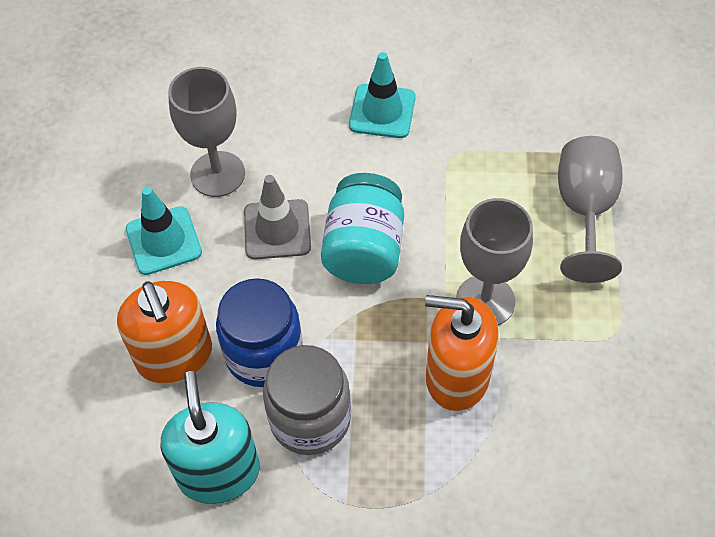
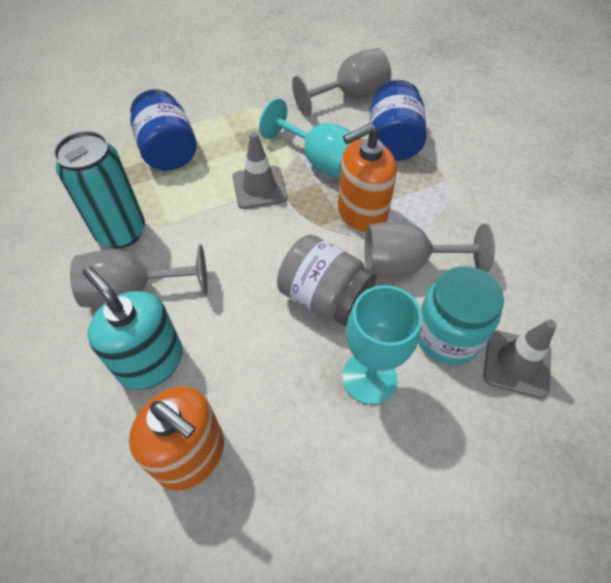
blue jar: [216,278,303,387] = 1 -> [130,89,197,171] [369,80,427,161] = 2
grey traffic cone: [244,175,311,259] = 1 -> [233,132,287,209] [483,319,557,398] = 2
turquoise can: none = 0 -> [53,131,145,249] = 1
turquoise goblet: none = 0 -> [259,98,361,179] [342,285,422,405] = 2
turquoise traffic cone: [126,187,202,275] [349,52,416,138] = 2 -> none = 0

